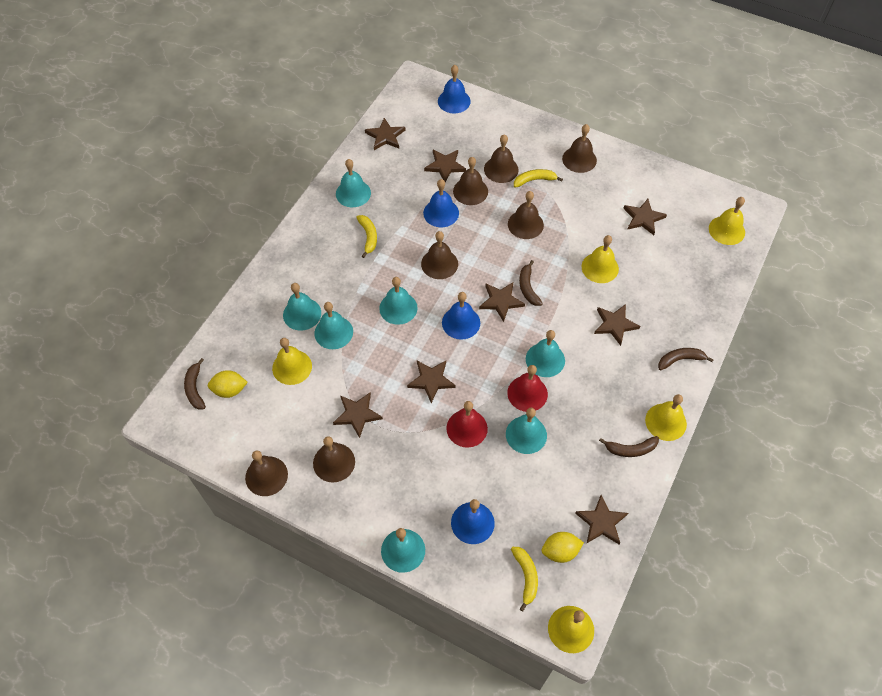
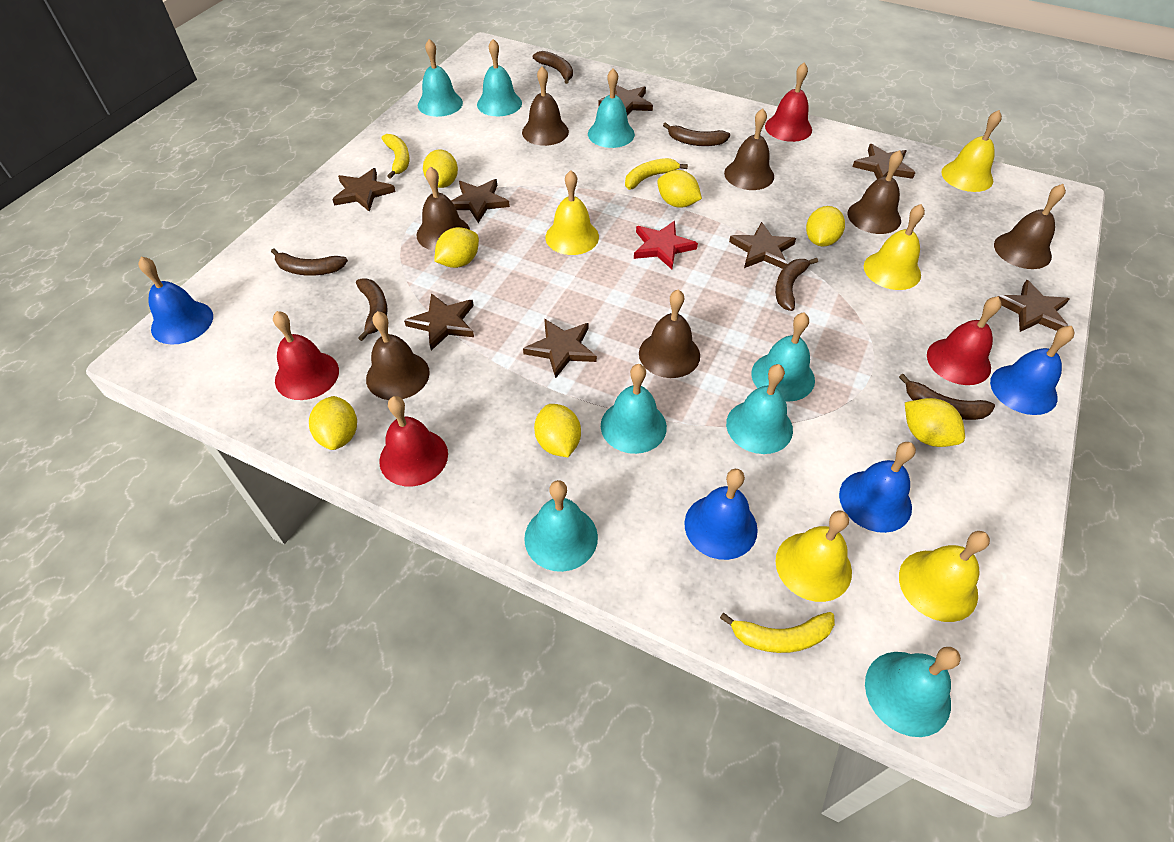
brown banana: [184,358,206,410] [519,260,543,306] [599,436,659,457] [658,348,714,371] = 4 -> [271,248,348,276] [356,278,388,341] [533,51,573,84] [663,122,730,146] [775,258,818,311] [899,374,995,420] = 6
red bell: [446,401,488,448] [507,365,548,412] = 2 -> [273,311,339,400] [379,396,448,486] [765,62,812,142] [927,296,1002,385] = 4
red star: none = 0 -> [634,221,698,269] = 1
turquoise bell: [283,283,321,331] [314,302,353,349] [336,159,371,207] [379,277,418,325] [381,528,425,573] [506,408,547,454] [526,330,565,377] = 7 -> [418,39,463,117] [477,39,522,116] [524,480,598,572] [588,68,635,148] [601,364,667,454] [726,364,793,454] [751,312,815,402] [865,647,961,737] = 8
yellow lemon: [208,370,248,398] [541,532,584,563] = 2 -> [309,396,357,450] [423,149,458,188] [434,227,479,268] [534,404,581,457] [657,170,702,208] [806,206,845,246] [905,398,965,447] = 7

